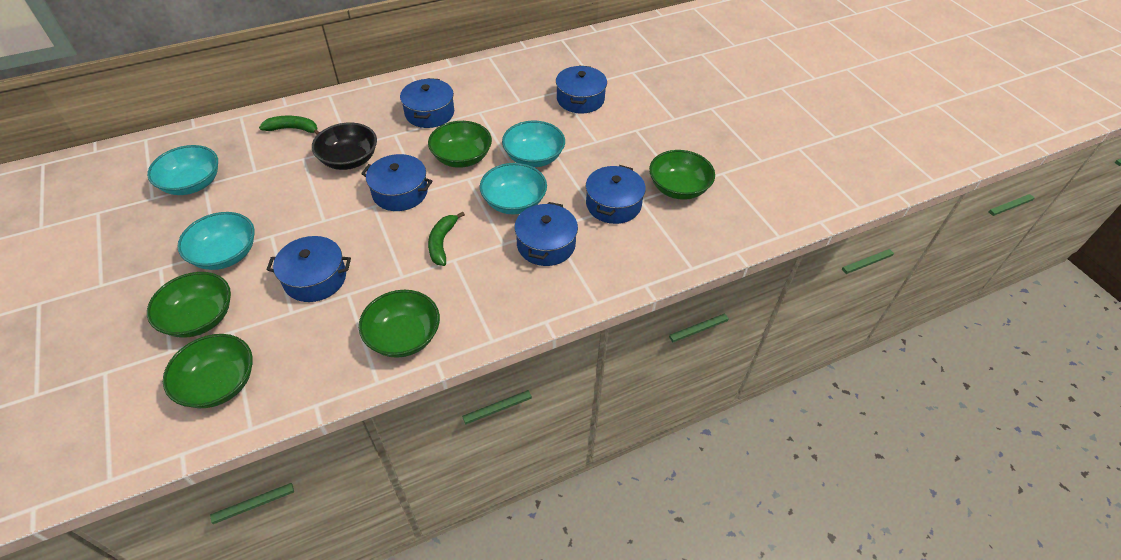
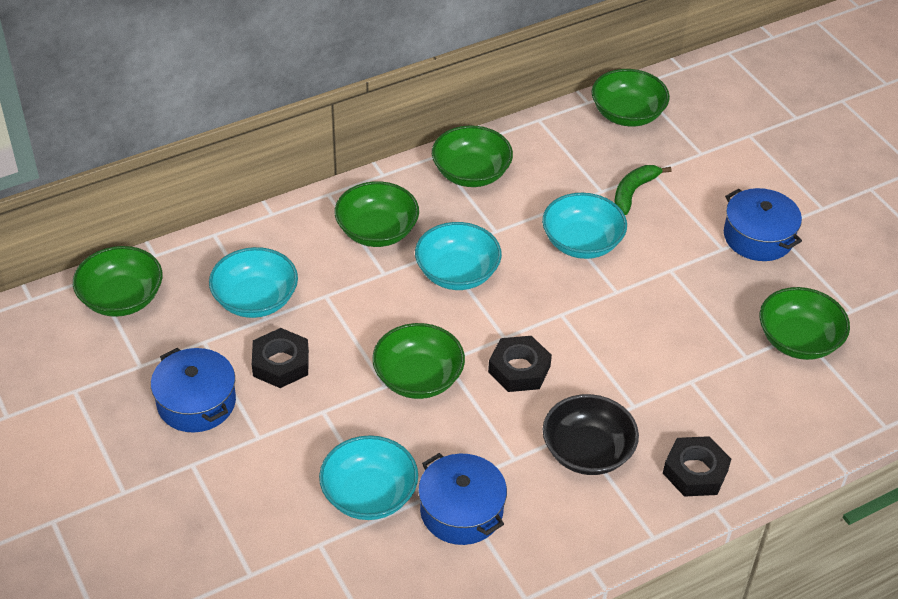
black nut: none = 0 -> [252,328,309,388] [488,336,552,392] [663,436,731,497] = 3
blue pot: [267,236,351,302] [361,154,432,211] [400,78,454,128] [515,202,578,266] [556,65,607,114] [586,165,646,224] = 6 -> [151,348,236,433] [418,453,507,545] [724,188,802,261] = 3
green banana: [259,116,320,135] [428,212,465,266] = 2 -> [615,165,672,215] = 1
green bowl: [147,272,231,338] [163,334,253,408] [359,290,440,358] [428,121,492,168] [649,150,715,200] = 5 -> [73,246,163,317] [335,181,419,247] [372,323,465,399] [432,125,513,187] [591,69,670,126] [760,287,850,360] = 6

